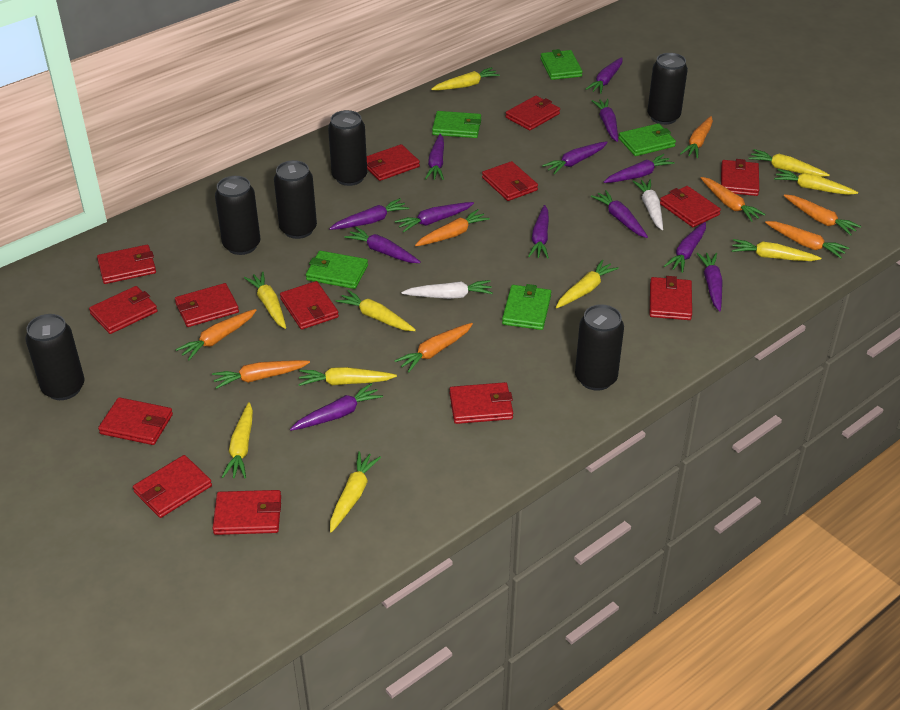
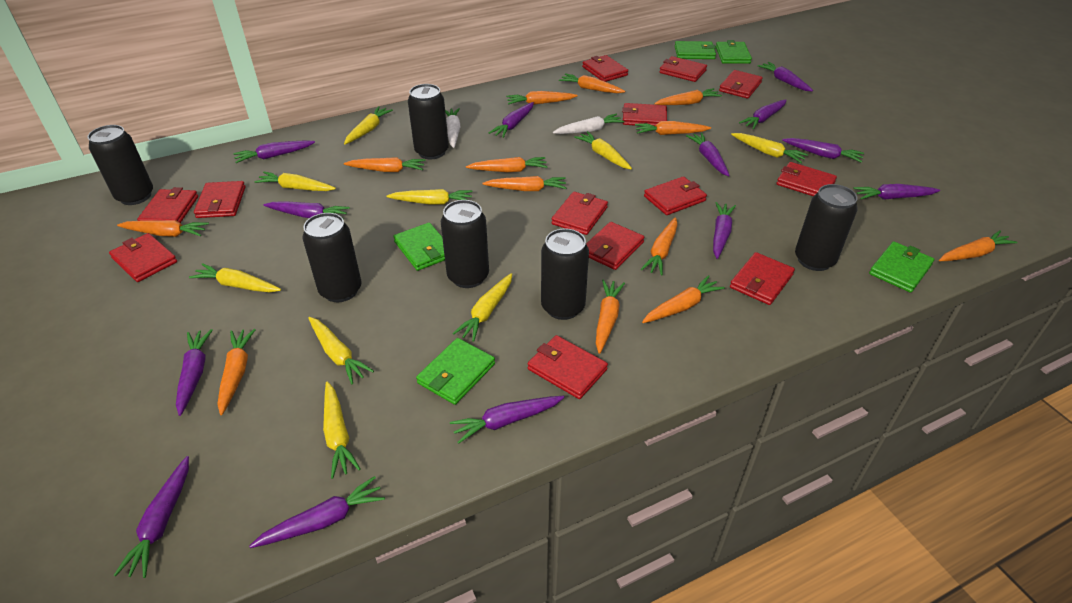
orange carrot: [175,309,256,360] [212,360,310,389] [394,323,473,373] [415,209,490,246] [680,116,713,158] [701,177,766,222] [765,221,849,258] [784,194,861,236] = 8 -> [117,220,209,237] [218,329,256,415] [344,157,425,172] [466,157,548,172] [482,176,566,191] [506,91,577,105] [559,74,625,93] [596,280,625,354] [635,121,711,135] [641,217,678,275] [642,275,725,323] [654,88,722,105] [939,230,1017,261] = 13
red wallet: [89,286,158,334] [97,245,156,284] [98,397,173,445] [133,455,212,518] [175,283,239,327] [212,490,281,535] [280,281,339,330] [367,144,420,181] [449,382,513,424] [482,161,538,201] [505,96,560,130] [650,276,692,320] [660,186,721,227] [721,159,759,196] = 14 -> [109,233,177,282] [137,187,198,223] [194,181,246,218] [527,335,608,399] [551,192,608,235] [582,55,628,82] [586,222,645,270] [622,103,667,126] [644,176,707,215] [659,56,707,82] [719,70,763,99] [730,252,795,305] [777,162,837,196] = 13
yellow carrot: [222,402,253,478] [244,272,286,329] [298,367,397,386] [330,451,381,533] [336,290,416,331] [431,67,500,90] [556,259,619,308] [732,239,821,261] [749,149,830,177] [774,169,858,195] = 10 -> [189,263,281,292] [255,172,336,191] [308,317,374,384] [323,382,361,479] [344,106,393,144] [386,189,473,205] [453,273,512,342] [574,131,632,169] [731,133,808,163] = 9

